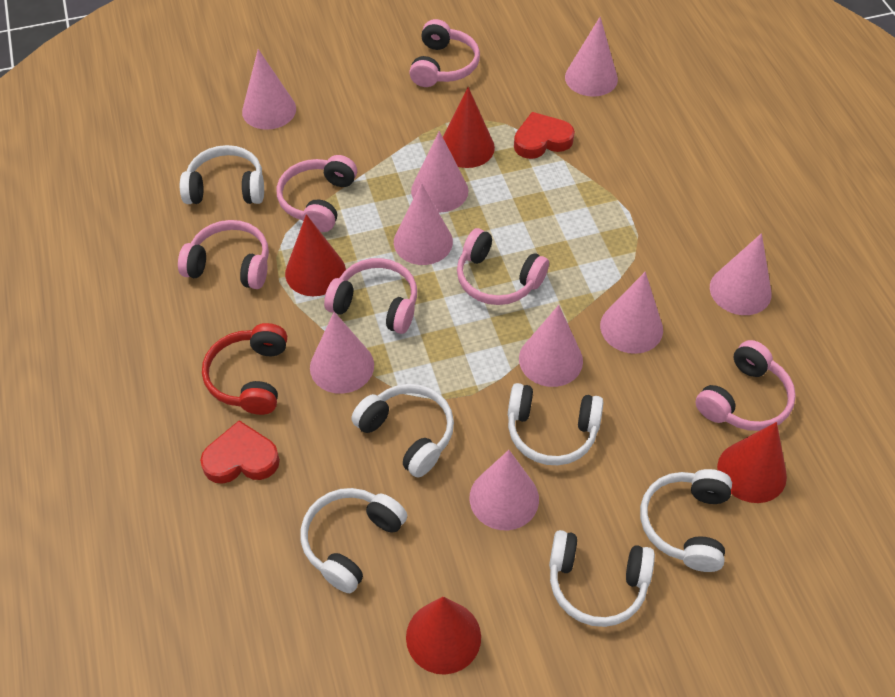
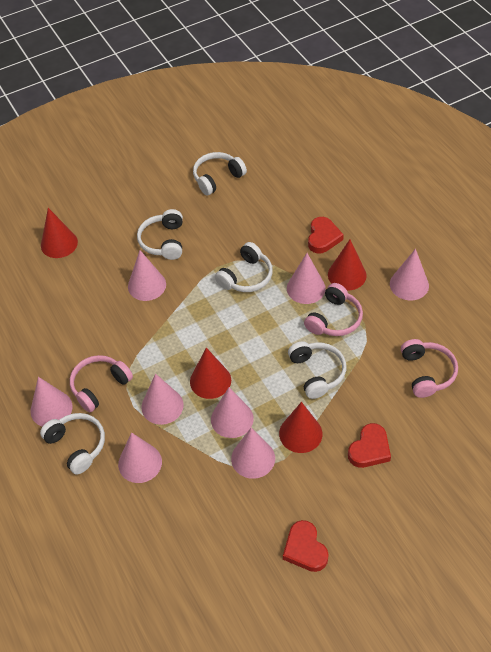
pink cone: [242,49,296,130] [310,312,374,394] [394,183,453,265] [411,131,468,212] [470,450,539,530] [519,305,583,387] [565,17,618,97] [600,272,663,354] [710,233,772,315] = 9 -> [31,377,72,427] [118,432,162,483] [128,250,166,301] [141,373,184,425] [211,387,254,438] [231,428,275,479] [287,253,326,304] [390,249,429,300] = 8
pink headphones: [178,220,269,289] [277,155,357,232] [324,258,417,334] [409,19,480,87] [457,228,549,305] [695,340,796,431] = 6 -> [70,355,133,413] [304,283,363,336] [401,339,458,398] = 3
red headphones: [202,323,287,415] = 1 -> none = 0
red heart: [200,420,280,484] [514,112,575,159] = 2 -> [283,520,329,572] [308,217,344,253] [348,423,391,468] = 3
white headphones: [180,145,264,204] [301,488,407,593] [351,384,454,477] [508,383,603,465] [549,530,655,627] [640,469,732,572] = 6 -> [40,413,105,475] [137,209,183,260] [193,152,247,195] [215,242,273,292] [288,341,346,399] = 5

